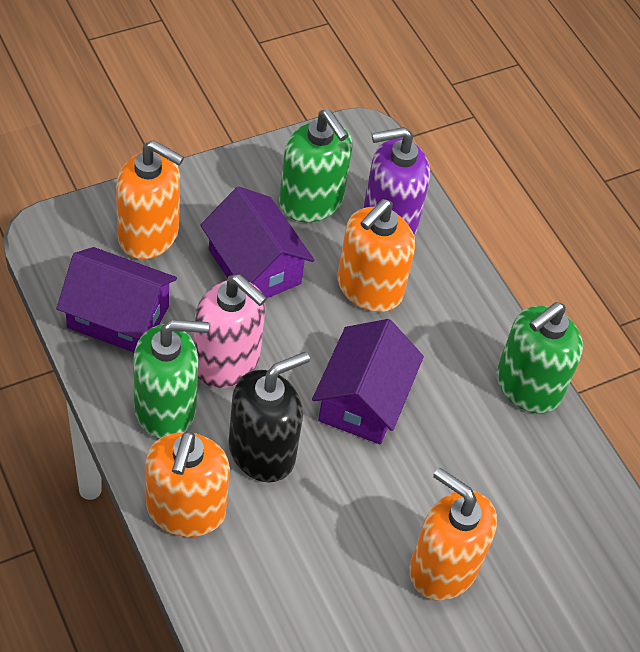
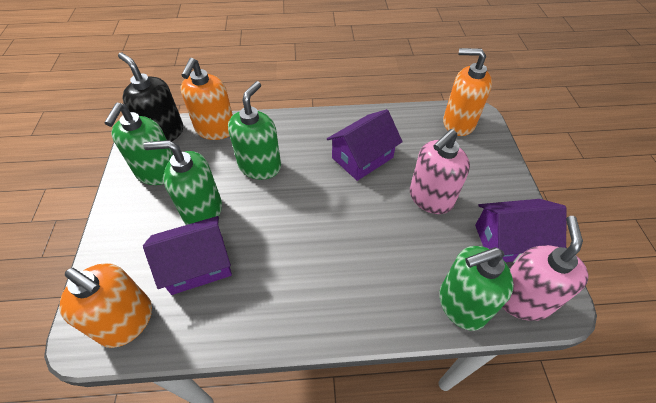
green soap dispenser: [133,320,209,439] [279,109,352,222] [496,302,583,413] = 3 -> [105,103,173,185] [143,140,222,225] [228,81,281,180] [439,246,514,331] = 4
orange soap dispenser: [116,140,184,259] [146,430,230,537] [338,199,415,312] [409,468,497,601] = 4 -> [59,263,152,348] [181,58,233,140] [443,48,492,136] = 3
pink soap dispenser: [194,274,267,388] = 1 -> [410,129,470,214] [502,216,588,321] = 2
purple soap dispenser: [363,127,430,236] = 1 -> none = 0

